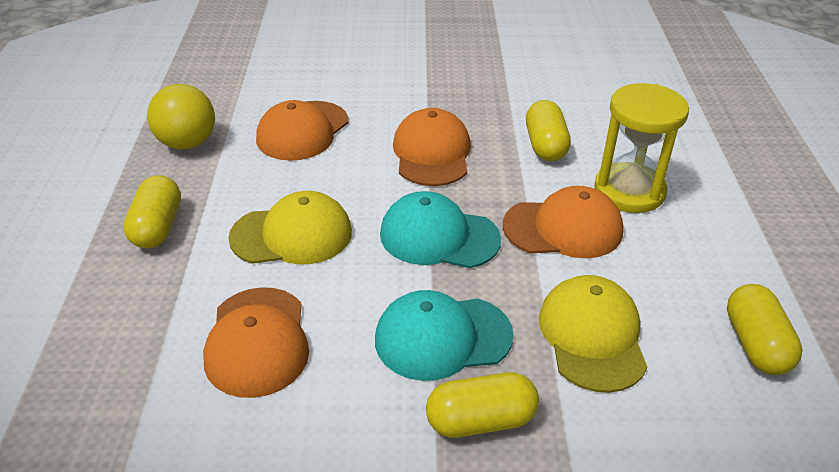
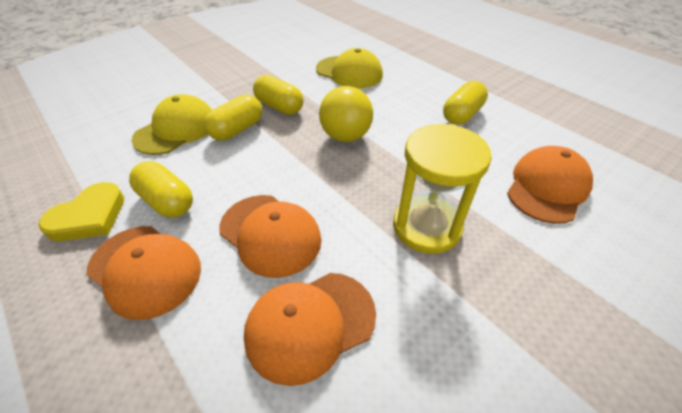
turquoise cap: [375,290,514,381] [380,191,501,268] = 2 -> none = 0
yellow heart: none = 0 -> [38,182,124,241] = 1

